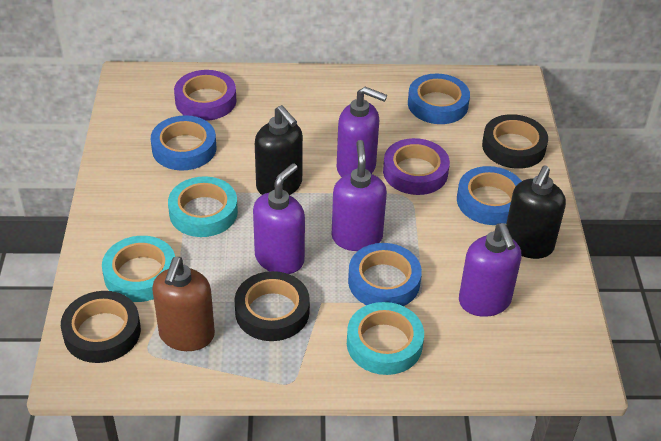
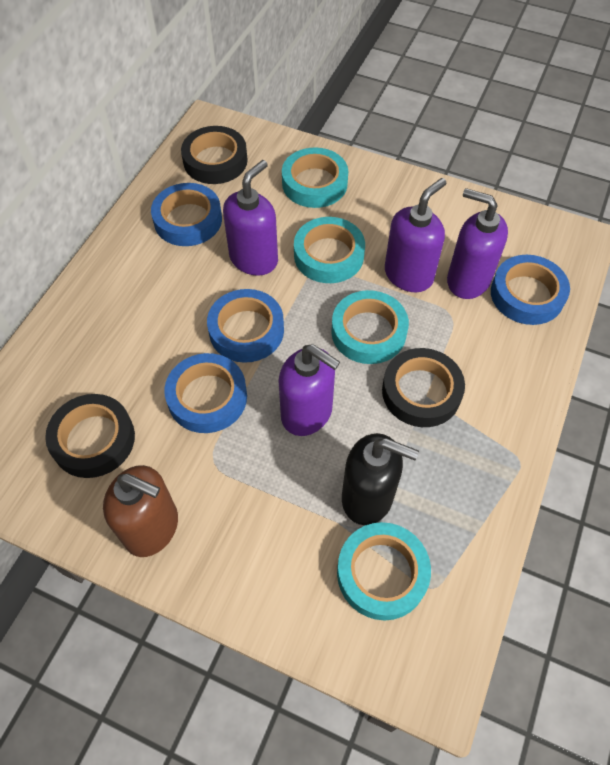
black soap dispenser: [255,105,303,195] [506,166,566,259] = 2 -> [342,433,419,525] = 1
purple tape: [174,70,236,121] [383,138,450,195] = 2 -> none = 0
turquoise tape: [102,236,175,302] [168,176,238,237] [347,302,424,375] = 3 -> [282,147,348,208] [294,217,365,283] [331,290,409,364] [337,522,431,620] = 4

